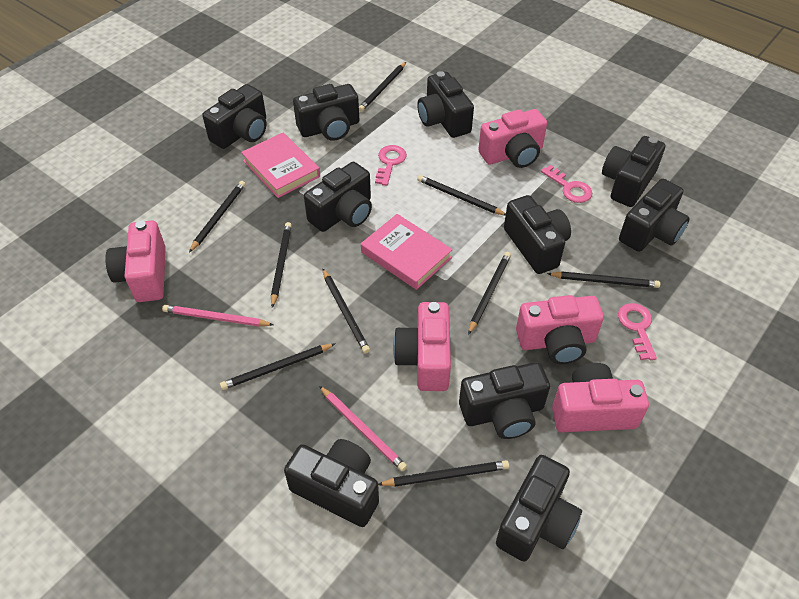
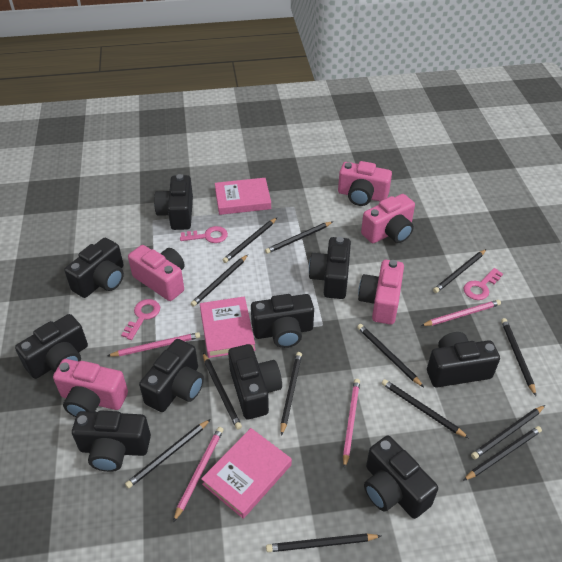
black pencil: [189,181,245,253] [220,344,335,390] [271,222,292,308] [322,268,370,354] [359,62,406,112] [378,460,509,487] [417,175,506,216] [468,252,511,335] [547,271,660,288] = 9 -> [125,419,211,489] [191,255,248,307] [203,353,242,430] [223,218,277,263] [265,221,333,254] [266,533,381,552] [281,352,302,436] [357,324,424,387] [382,379,469,438] [433,249,487,293] [463,426,542,481] [471,405,545,459] [501,318,536,396] = 13
pink book: [241,133,320,198] [361,214,453,290] = 2 -> [200,296,255,358] [201,428,292,519] [215,178,271,215] = 3
pink pencil: [162,305,274,327] [319,386,407,471] = 2 -> [107,332,200,357] [173,427,224,522] [343,379,360,469] [421,300,501,326] = 4

